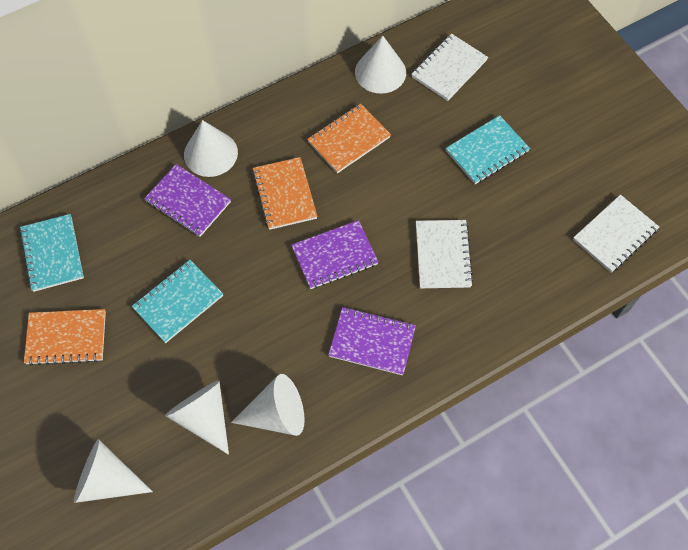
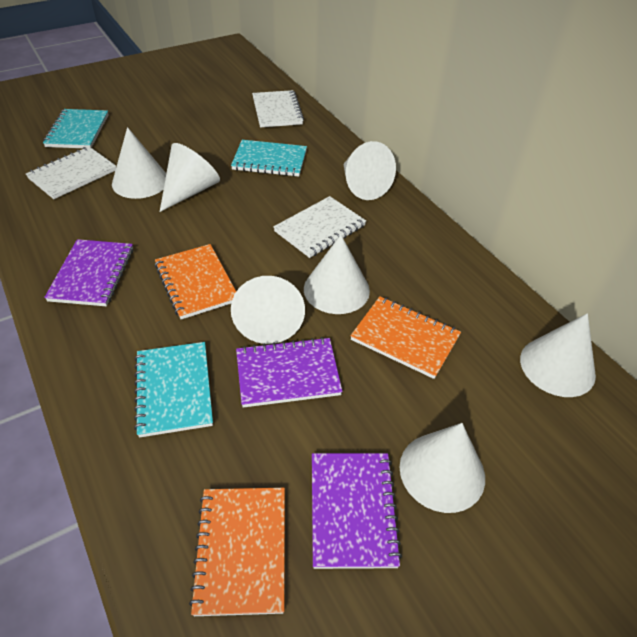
white cone: [74,439,153,503] [165,380,229,455] [184,120,238,177] [231,374,305,436] [355,36,406,94] = 5 -> [112,127,166,199] [160,143,220,212] [231,276,305,344] [304,235,370,314] [343,141,396,200] [400,423,485,513] [520,313,596,397] = 7

